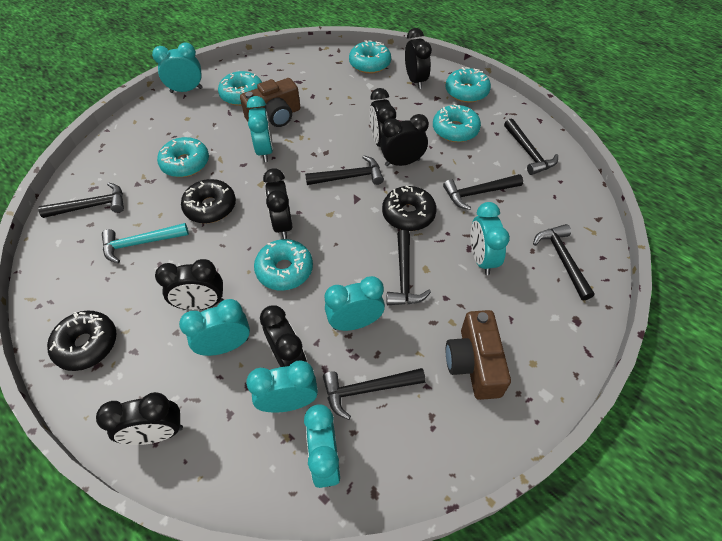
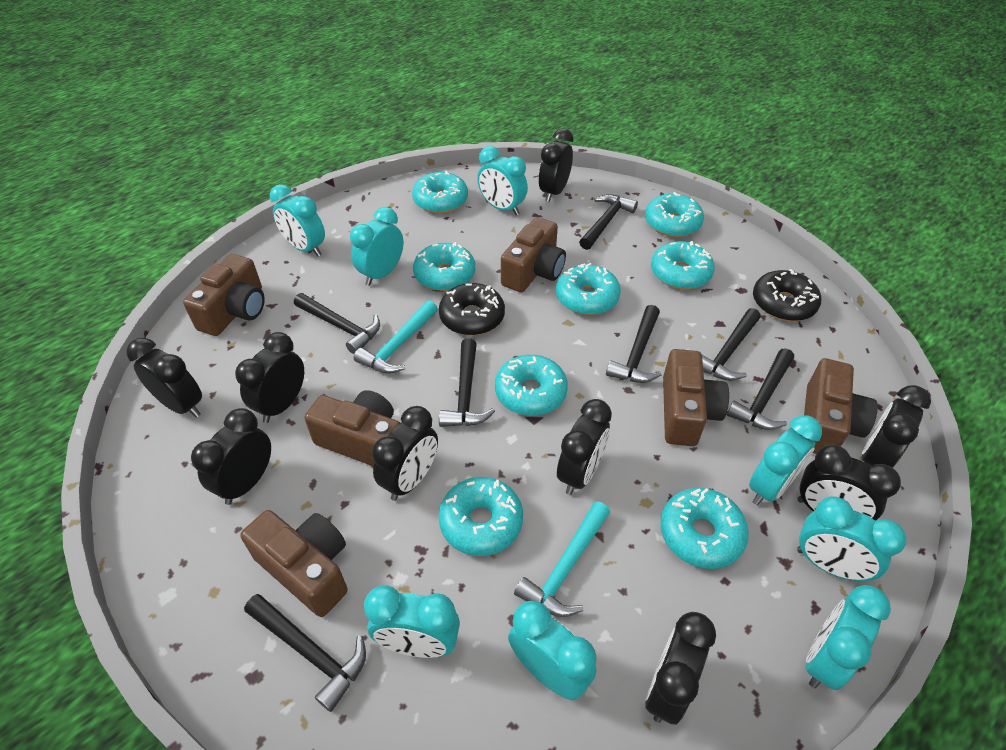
black clock: [96,392,183,445] [155,259,224,310] [260,305,307,367] [263,168,293,239] [370,88,396,147] [380,114,429,166] [405,28,432,89] = 7 -> [126,338,202,417] [191,408,271,505] [235,332,304,423] [372,406,438,501] [539,128,573,202] [557,399,612,495] [645,612,716,725] [798,445,901,521] [862,385,931,468] = 9
black donut: [47,311,117,371] [181,179,236,223] [382,185,437,231] = 3 -> [439,283,505,335] [753,269,821,321] = 2
brown camera: [240,78,300,127] [446,310,511,400] = 2 -> [183,254,265,336] [240,510,348,617] [304,390,400,466] [501,217,566,292] [663,349,729,446] [804,358,878,454] = 6
turquoise clock: [152,42,203,93] [179,299,250,356] [246,360,318,412] [247,96,273,162] [304,404,340,488] [325,276,385,331] [470,202,510,275] = 7 -> [270,184,325,256] [350,207,403,286] [364,585,460,658] [477,146,528,215] [508,601,597,700] [749,415,822,505] [797,496,907,581] [806,585,891,690] = 8
turquoise donut: [157,137,209,177] [218,71,262,106] [254,239,313,290] [349,40,391,74] [433,104,481,142] [445,67,491,103] = 6 -> [412,171,468,213] [413,242,475,291] [438,477,523,556] [495,355,568,416] [556,263,621,315] [645,192,704,237] [651,241,715,289] [660,488,749,569] = 8
turquoise hammer: [102,223,189,263] = 1 -> [354,300,438,374] [514,501,610,617] = 2

